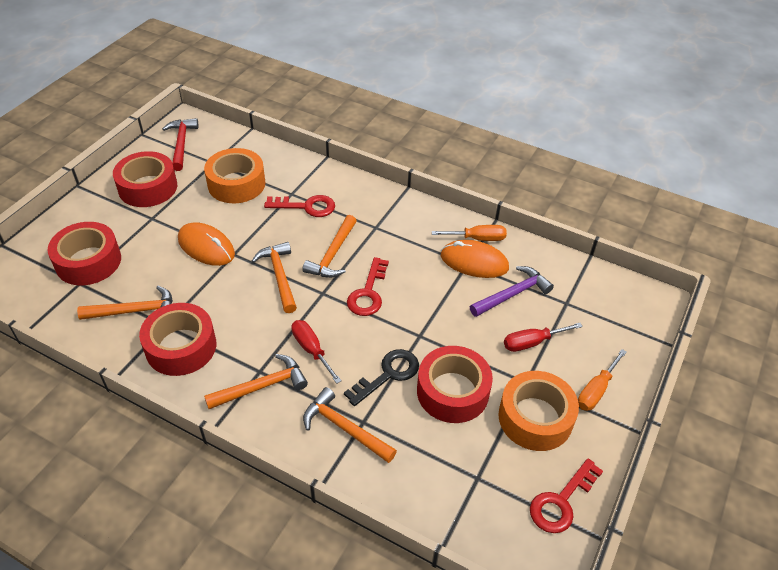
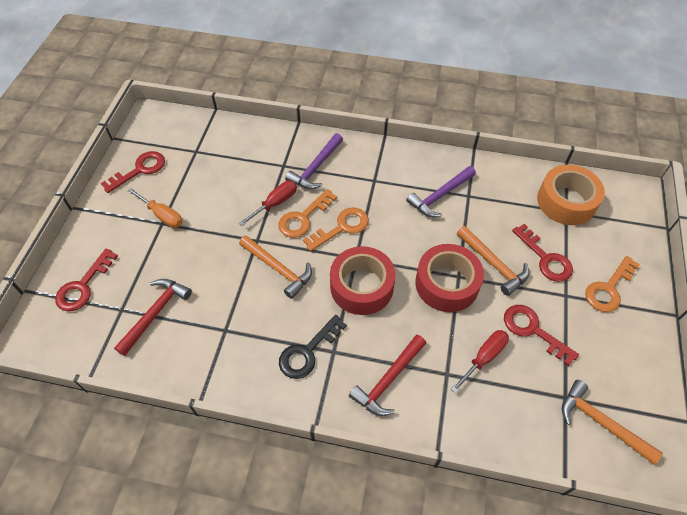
orange hammer: [77,286,173,320] [204,354,308,409] [252,242,297,313] [302,215,357,278] [303,387,397,463] = 5 -> [239,235,312,299] [457,226,529,296] [562,380,663,464] = 3
orange key: none = 0 -> [278,189,337,238] [303,208,369,251] [585,256,640,312] = 3
orange mouse: [178,223,235,266] [441,240,509,278] = 2 -> none = 0
orange screwdriver: [432,225,507,241] [578,349,627,411] = 2 -> [128,188,183,228] = 1
orange tape: [204,148,265,203] [498,371,579,451] = 2 -> [537,165,605,225] = 1
purple hammer: [470,266,554,317] = 1 -> [285,133,343,189] [406,166,476,217] = 2
red hammer: [162,118,198,171] = 1 -> [114,279,192,356] [349,335,426,416] = 2
red key: [264,195,335,217] [347,257,389,316] [530,459,603,533] = 3 -> [55,248,118,311] [101,151,165,193] [504,305,579,366] [512,224,573,282] = 4
red tape: [47,222,121,285] [113,151,177,207] [139,303,216,376] [417,346,493,423] = 4 -> [330,246,396,315] [415,244,484,312] = 2

